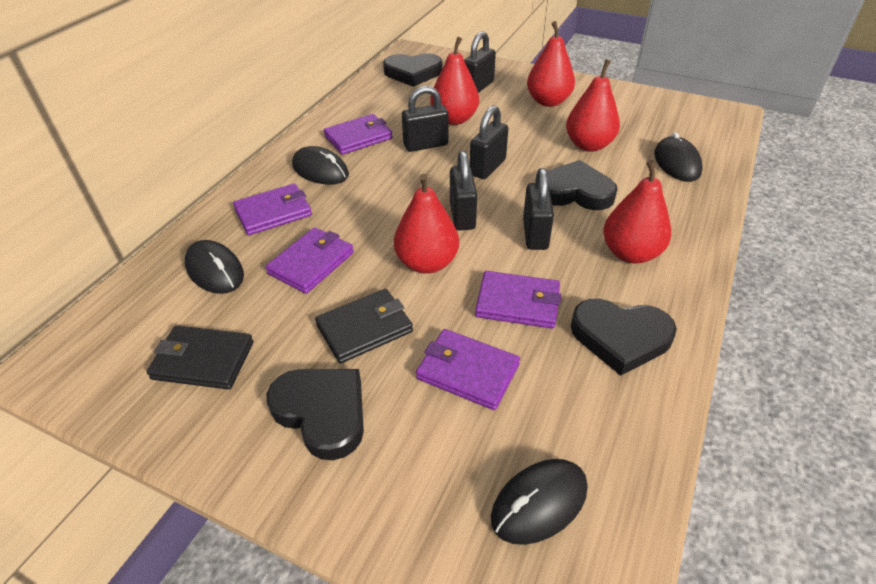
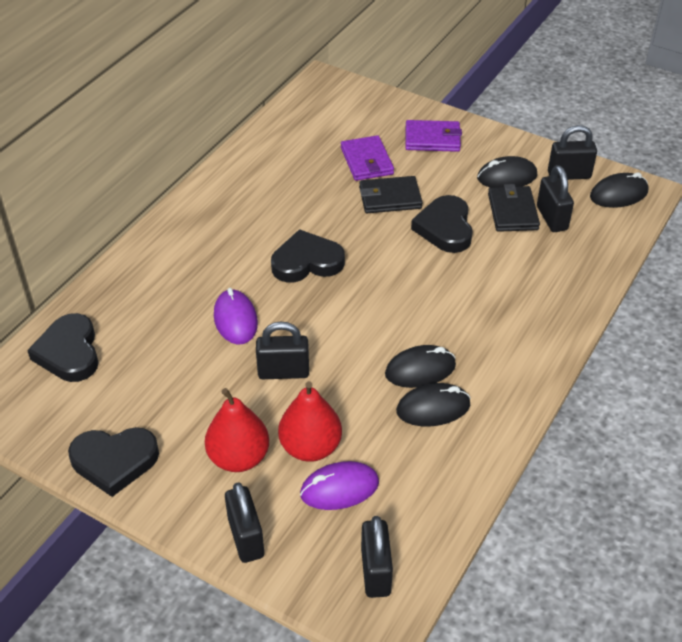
purple mouse: none = 0 -> [214,288,258,344] [300,461,379,510] = 2
purple wallet: [233,183,312,235] [265,227,354,294] [324,114,393,155] [416,329,520,410] [475,271,561,329] = 5 -> [341,135,394,181] [405,120,462,152] = 2
red pear: [394,174,459,274] [430,37,479,125] [527,21,575,107] [566,59,620,152] [603,160,671,264] = 5 -> [205,388,269,472] [278,381,342,462] = 2

